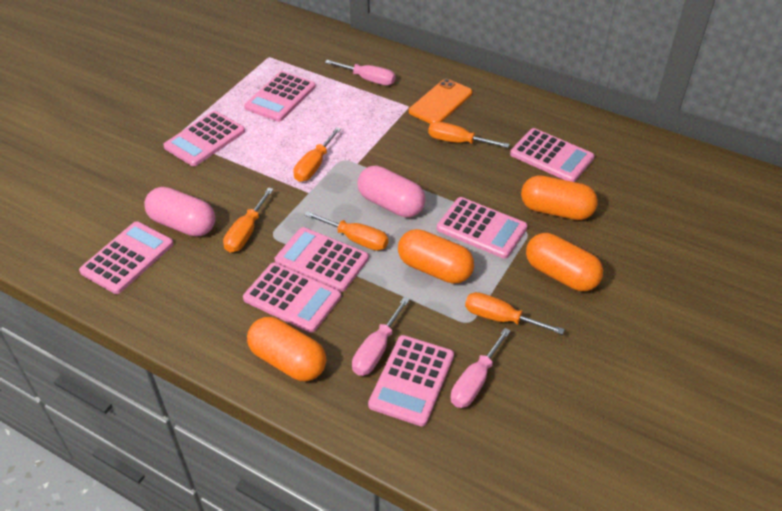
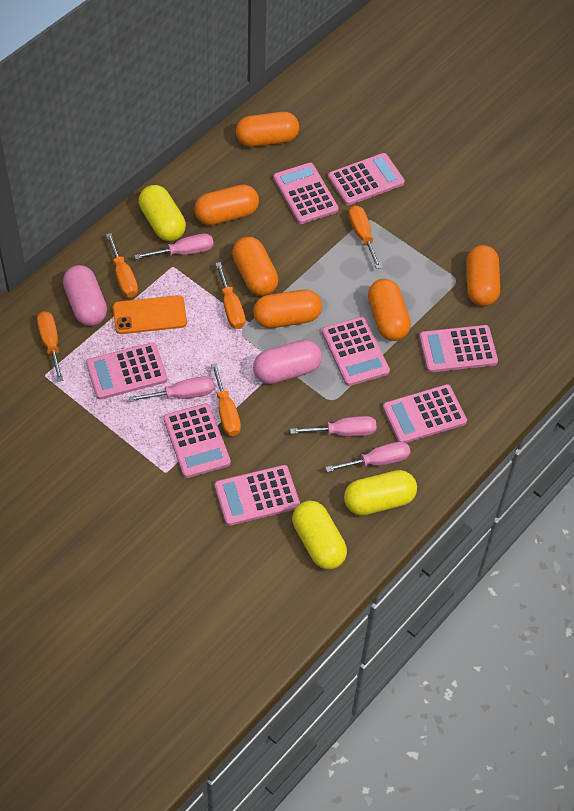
orange capsule: [247,317,326,381] [398,229,474,284] [521,175,598,220] [526,233,603,291] = 4 -> [194,185,259,225] [232,237,278,296] [236,112,299,147] [253,289,322,328] [368,279,411,341] [466,245,500,306] = 6
pink screwdriver: [325,60,395,85] [352,297,410,376] [451,328,511,408] = 3 -> [129,376,214,402] [134,234,214,260] [290,416,376,437] [325,441,410,472] = 4
yellow capsule: none = 0 -> [139,185,186,241] [292,501,347,569] [344,470,417,515] = 3

